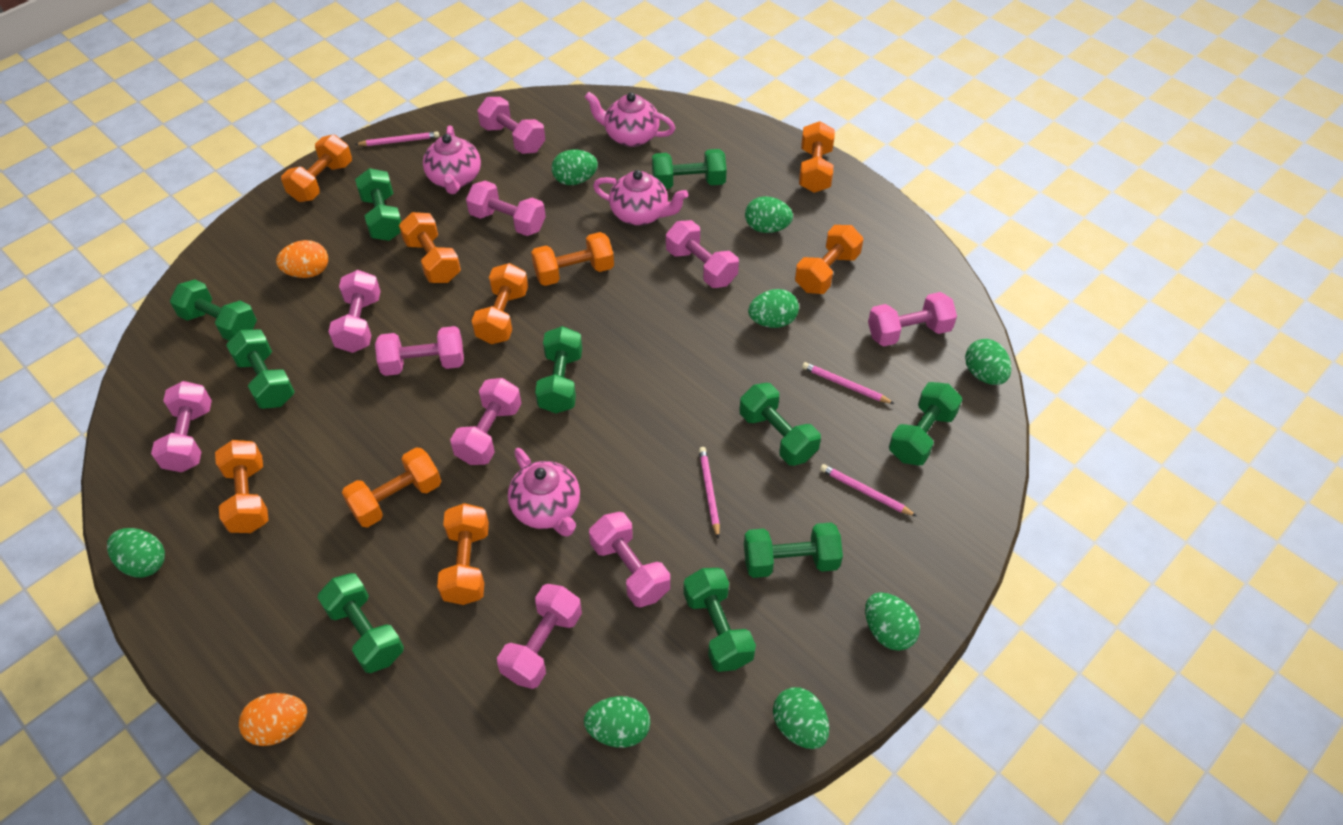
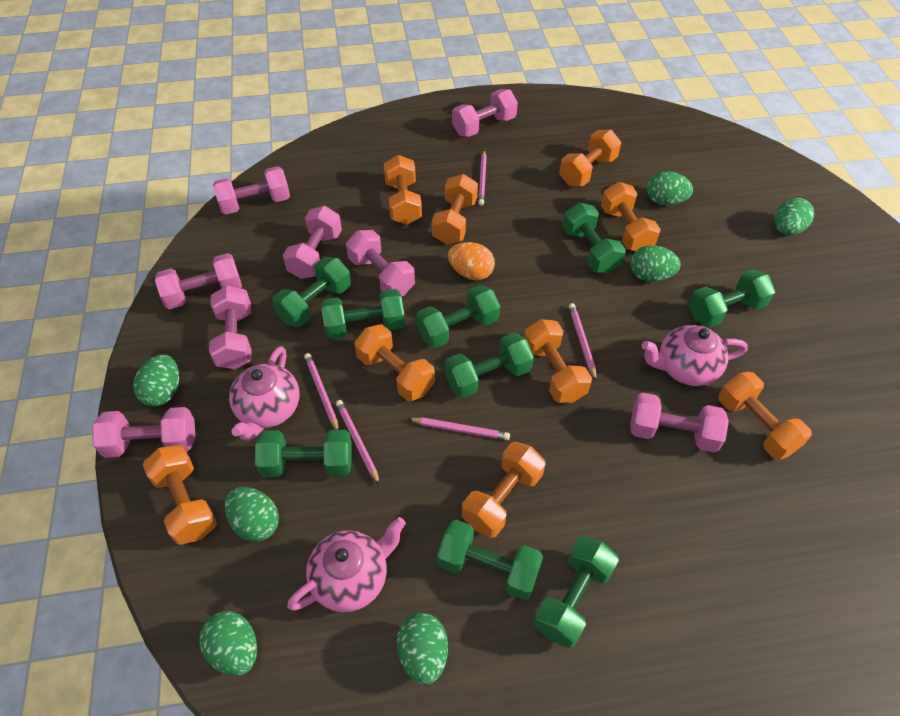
green dumbbell: [170,279,257,341] [226,329,295,409] [317,573,404,673] [355,168,401,241] [535,326,582,413] [652,149,727,189] [683,568,756,672] [740,383,821,466] [744,522,843,578] [889,382,962,466] = 10 -> [255,430,352,477] [272,257,351,327] [321,289,405,339] [416,285,500,349] [437,520,543,600] [445,333,534,398] [534,536,619,648] [563,203,626,274] [689,269,775,328] = 9
green egg: [107,528,165,578] [552,150,598,185] [584,696,650,748] [745,196,793,233] [748,289,799,328] [773,687,829,749] [865,592,920,651] [965,339,1012,385] = 8 -> [133,354,179,406] [199,611,257,676] [225,487,279,542] [397,613,448,685] [630,245,681,282] [647,171,693,205] [774,198,814,235] = 7
orange egg: [239,693,307,746] [276,240,328,278] = 2 -> [448,242,495,280] = 1
pink dumbbell: [151,381,212,472] [328,270,381,353] [375,326,464,376] [450,378,522,465] [466,181,546,236] [477,97,545,154] [497,584,582,689] [589,512,670,608] [666,220,739,288] [868,292,957,346] = 10 -> [92,407,195,458] [155,253,242,309] [209,285,252,369] [213,166,290,215] [283,206,342,279] [346,230,415,296] [452,89,518,137] [630,392,729,453] = 8
pink pencil: [355,132,439,146] [699,447,720,539] [802,362,894,404] [820,464,916,516] = 4 -> [304,353,339,430] [336,400,380,485] [408,417,510,440] [478,150,487,206] [569,303,597,380] = 5
pink teapot: [423,125,481,194] [508,448,580,537] [585,92,675,147] [593,170,688,225] = 4 -> [229,346,300,441] [287,517,406,612] [642,325,748,386] = 3

